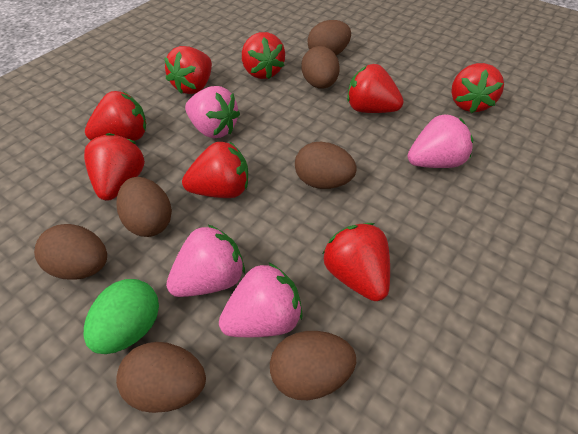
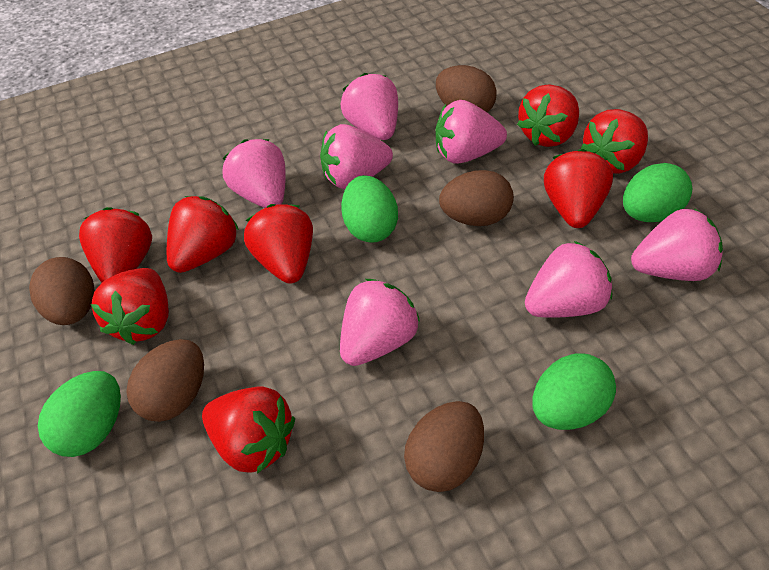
brown egg: [34,224,107,280] [116,342,206,413] [117,177,172,237] [270,331,356,400] [295,142,357,189] [301,46,340,89] [307,20,351,55] = 7 -> [29,257,95,325] [126,339,204,422] [404,401,484,492] [436,65,497,112] [439,170,514,226] = 5
green egg: [84,279,159,354] = 1 -> [38,371,121,457] [341,175,398,243] [532,354,616,430] [623,163,692,222] = 4
pink strawberry: [166,224,245,297] [185,86,240,138] [219,262,303,337] [408,114,474,168] = 4 -> [223,139,286,208] [320,124,393,189] [340,279,420,366] [341,73,398,140] [436,100,507,164] [525,241,612,318] [631,208,723,281] = 7

